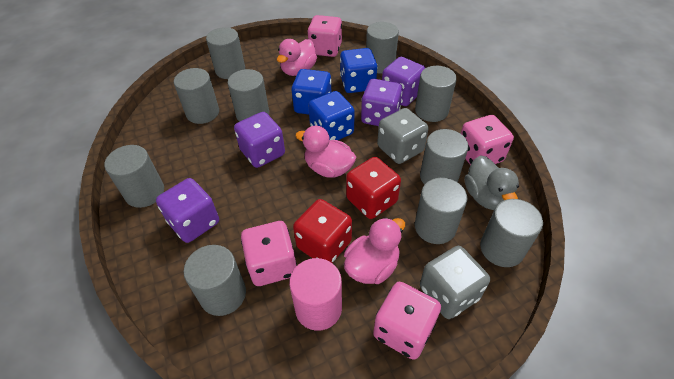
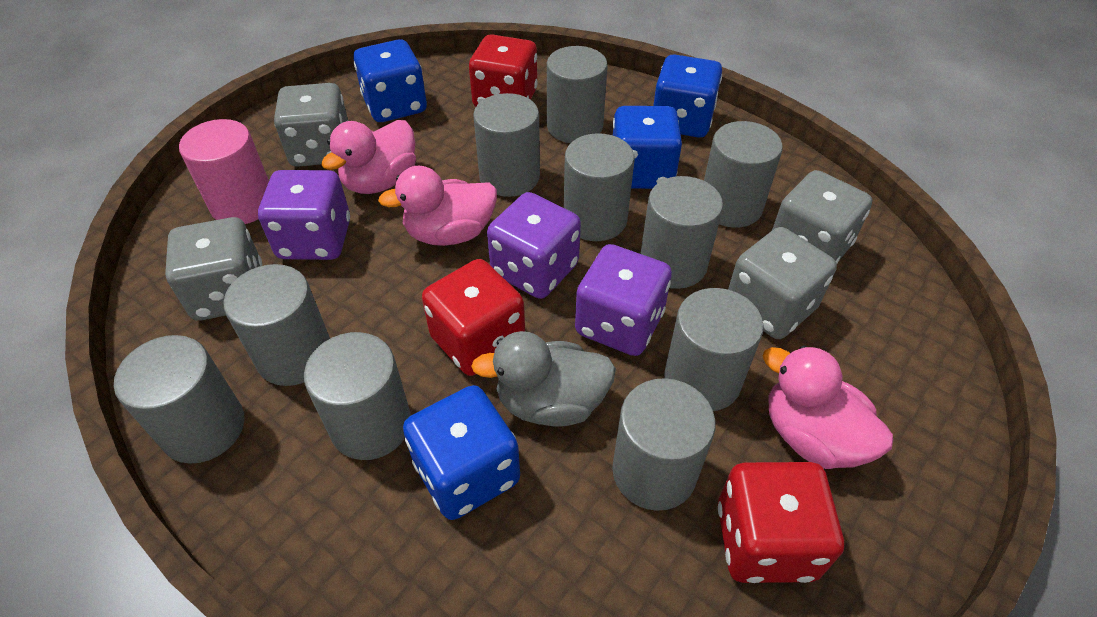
blue dice: [291,69,331,114] [308,91,355,140] [340,48,378,93] = 3 -> [353,39,427,122] [403,385,520,520] [613,106,682,189] [653,54,722,138] = 4
grey dice: [377,108,429,164] [420,246,490,319] = 2 -> [165,217,262,321] [274,83,348,167] [728,227,837,339] [772,170,872,263] = 4
pink dice: [241,221,297,286] [307,15,342,57] [373,282,441,360] [461,115,514,165] = 4 -> none = 0
purple dice: [156,178,219,243] [234,112,285,168] [361,79,403,126] [382,57,425,106] = 4 -> [258,170,350,260] [487,192,581,299] [575,244,672,356] = 3
red dice: [293,199,352,263] [346,157,401,219] = 2 -> [422,259,525,376] [469,34,538,107] [718,462,844,583] = 3

